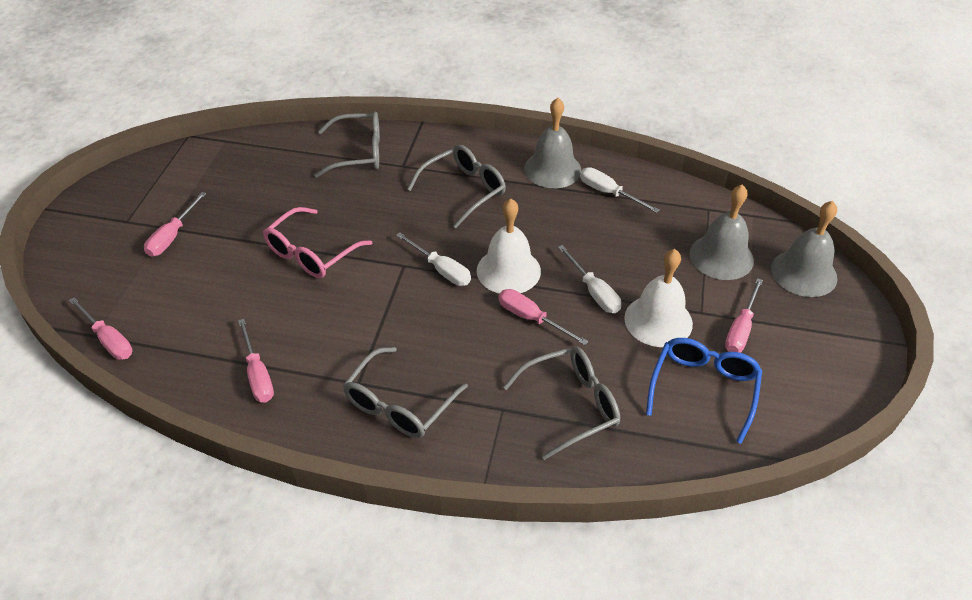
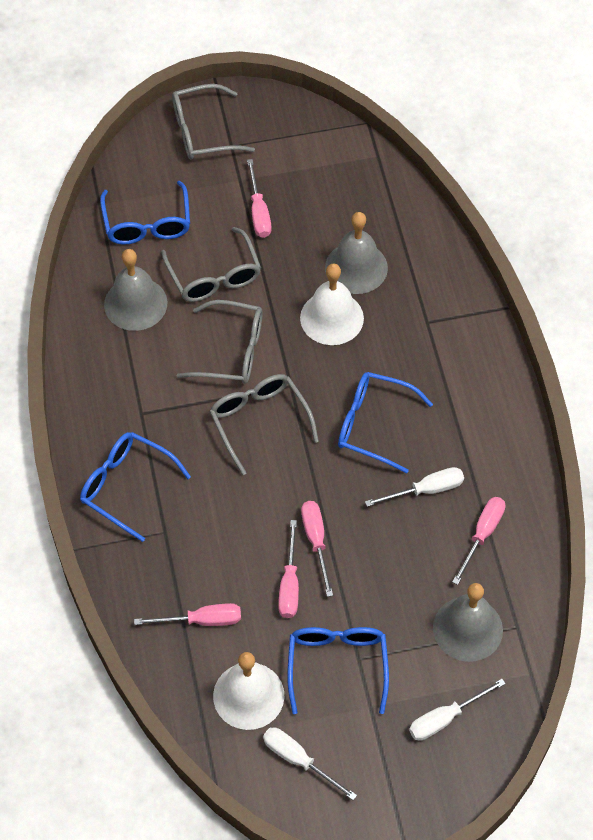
blue glasses: [646,338,762,444] = 1 -> [80,432,191,542] [100,181,190,245] [287,627,389,714] [338,372,433,474] = 4
pink glasses: [263,207,372,278] = 1 -> none = 0

